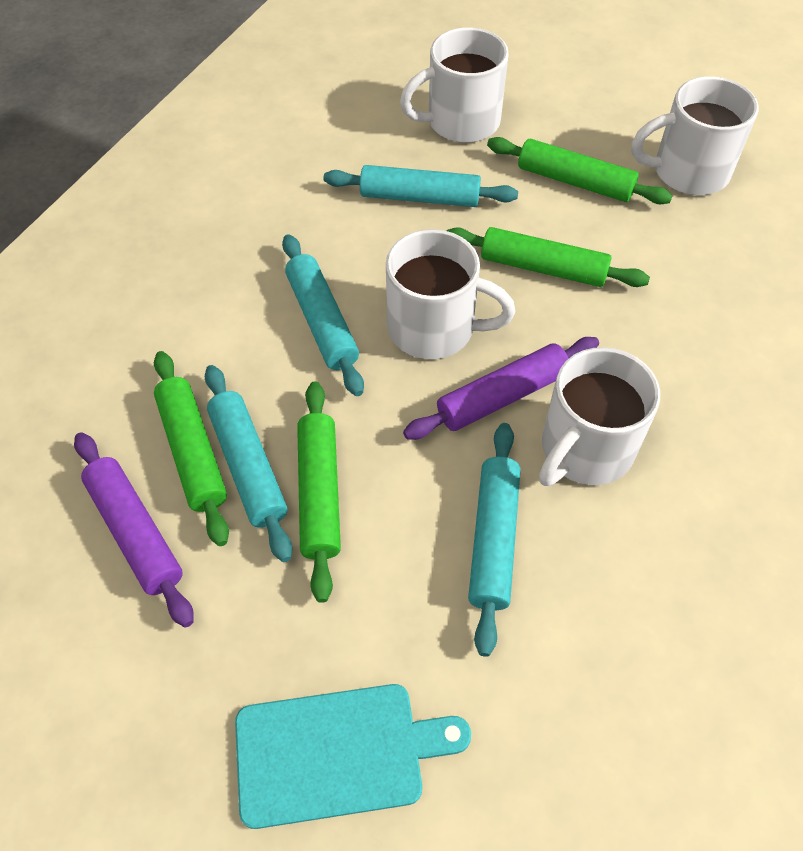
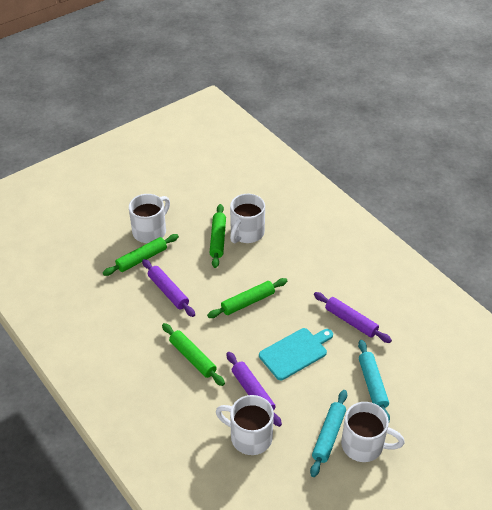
purple rolling pin: [74,432,194,628] [403,337,599,440] = 2 -> [142,259,195,317] [226,352,282,427] [314,292,392,343] = 3
turquoise rolling pin: [205,365,292,562] [282,234,364,396] [323,165,518,207] [468,423,520,657] = 4 -> [310,390,347,477] [358,340,390,421] = 2

